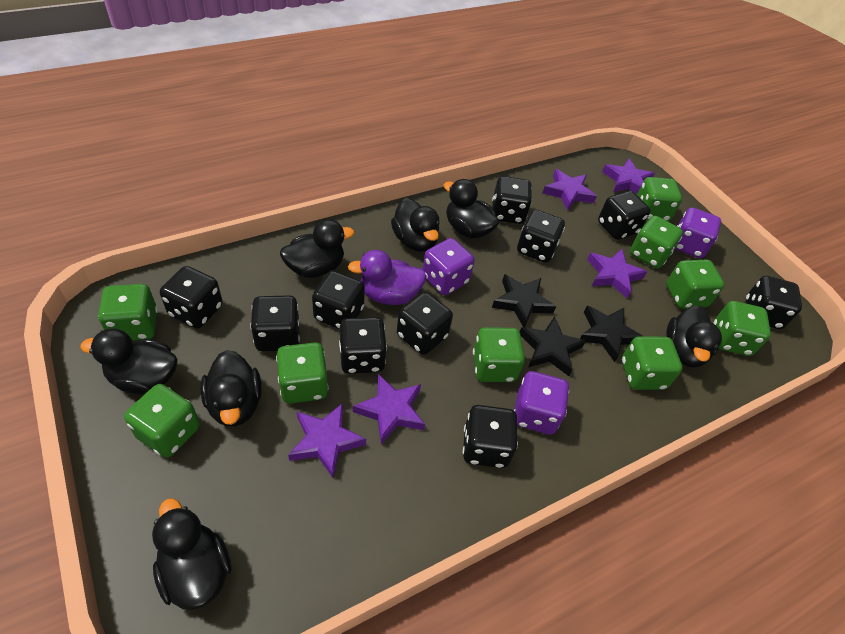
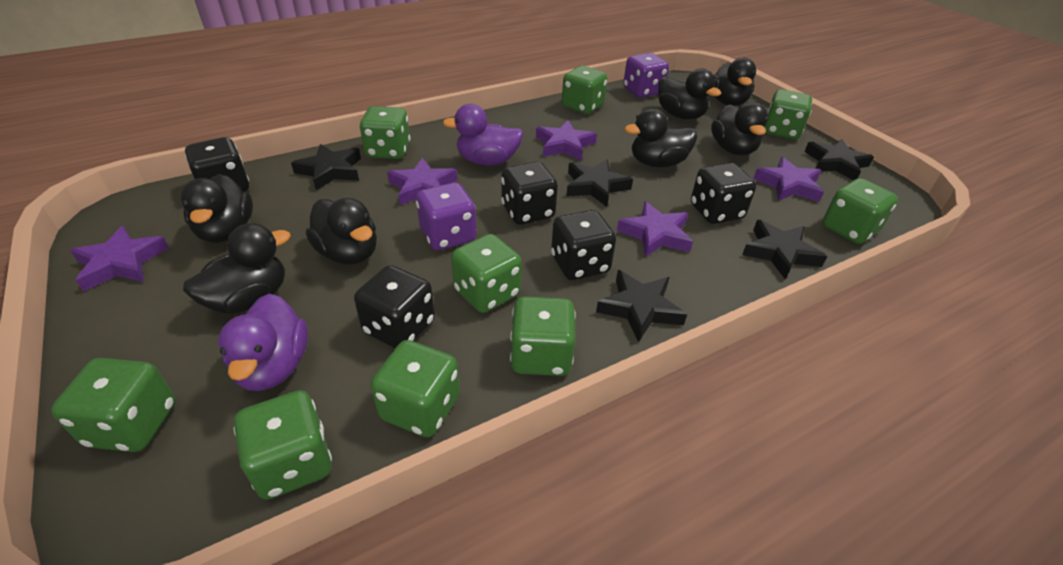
black dice: [160,266,223,328] [250,295,300,351] [312,271,365,329] [339,317,387,374] [397,292,453,355] [463,405,518,468] [492,176,532,224] [517,210,565,263] [598,191,650,240] [746,276,802,329] = 10 -> [185,137,249,192] [354,265,435,348] [501,162,558,225] [551,210,616,280] [691,163,756,224] = 5
black star: [492,274,556,327] [520,316,586,376] [580,306,642,362] = 3 -> [291,144,361,191] [566,159,633,207] [596,270,687,342] [742,220,827,279] [804,139,874,180] = 5
purple dice: [423,238,475,295] [514,371,569,435] [675,207,721,258] = 3 -> [416,183,476,250] [623,53,669,98] = 2
purple duck: [348,250,427,305] = 1 -> [218,293,308,391] [442,104,524,166] = 2

